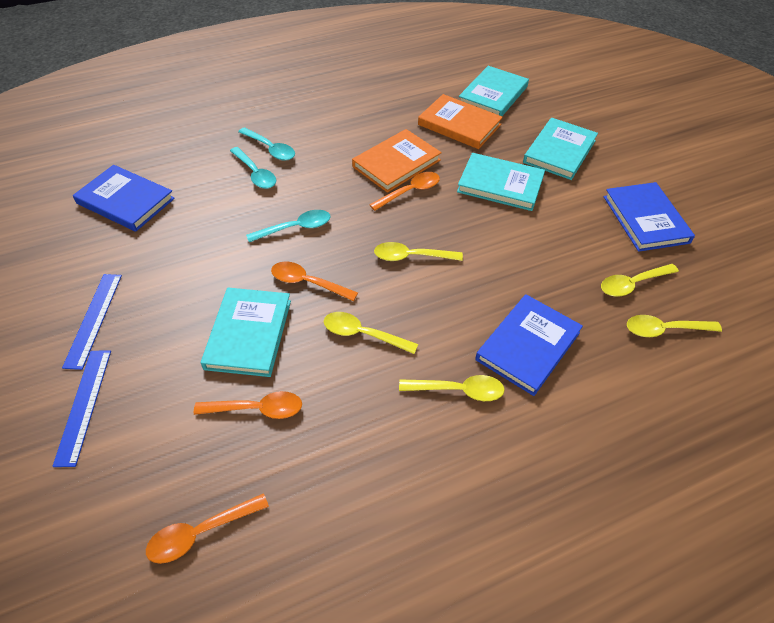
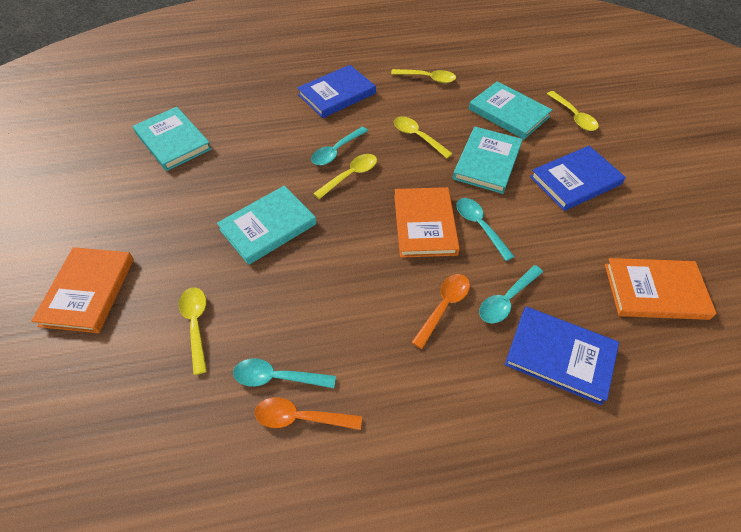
blue ruler: [52,351,111,467] [62,274,122,370] = 2 -> none = 0
orange book: [352,129,442,193] [418,94,503,149] = 2 -> [32,247,134,333] [394,187,460,258] [605,258,717,320] = 3
orange spoon: [146,493,269,564] [194,391,302,419] [271,261,358,301] [369,172,440,211] = 4 -> [255,397,362,430] [411,274,470,349] = 2
turquoise spoon: [230,147,276,189] [238,127,295,161] [246,210,330,242] = 3 -> [233,359,336,388] [311,127,368,165] [456,198,515,261] [479,265,543,323] = 4

